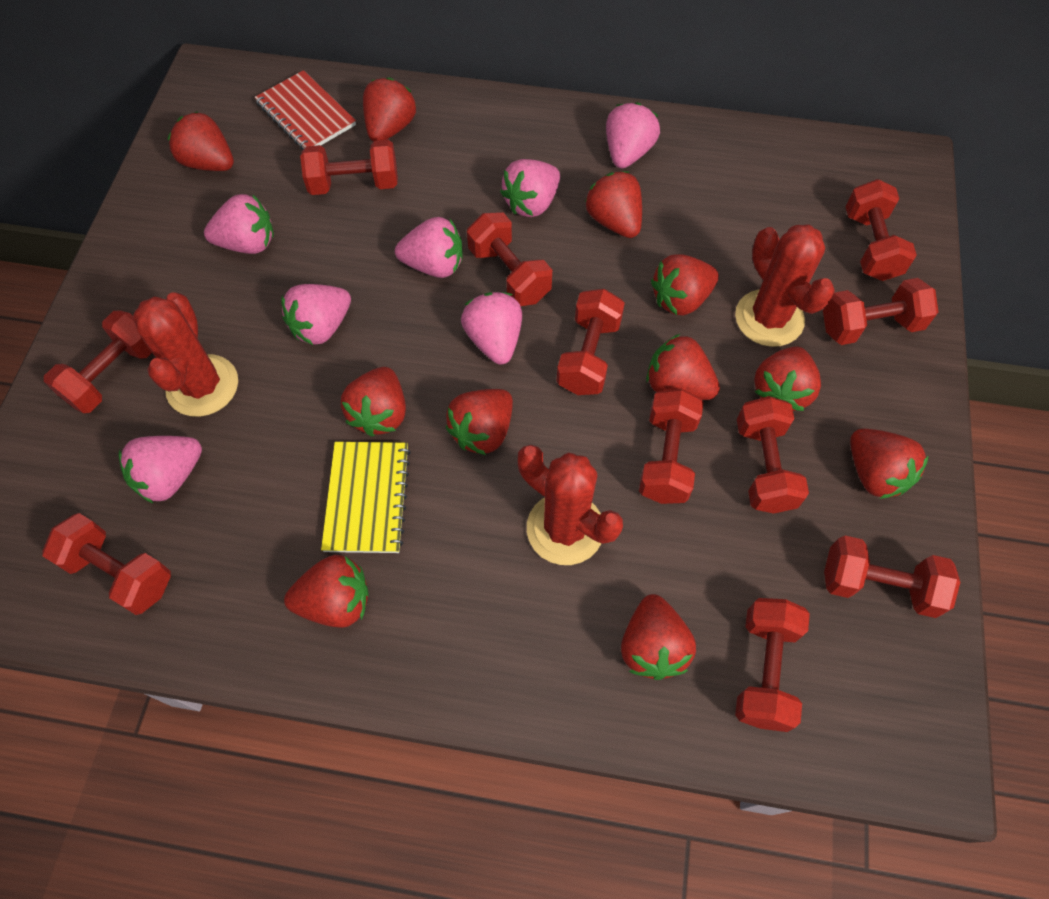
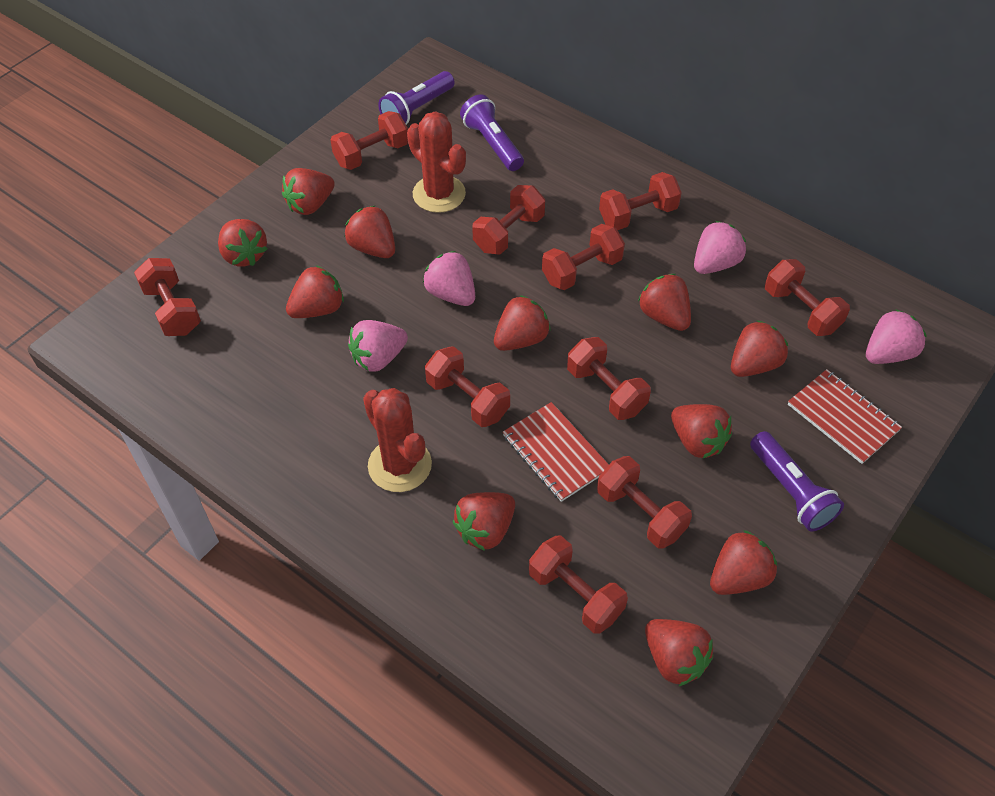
pink strawberry: [119,436,202,504] [204,194,274,254] [282,284,351,345] [395,217,463,278] [461,292,522,364] [500,159,560,217] [606,102,660,168] = 7 -> [348,320,408,372] [423,251,475,306] [694,221,746,274] [866,309,927,364] = 4
purple flashlight: none = 0 -> [378,71,455,125] [460,94,524,171] [750,431,844,532] = 3
red cactus: [133,292,238,417] [518,445,623,565] [735,224,835,347] = 3 -> [363,388,432,492] [407,111,466,213] = 2
red dumbbell: [42,513,171,615] [44,310,152,413] [300,140,398,195] [467,212,552,306] [557,289,625,395] [639,389,703,504] [735,598,810,732] [737,396,809,514] [823,278,938,345] [824,536,960,618] [845,179,917,281] = 11 -> [134,258,201,336] [331,111,408,170] [425,346,510,427] [472,185,545,255] [529,536,628,634] [542,224,625,290] [567,337,651,420] [597,456,692,548] [599,172,682,230] [765,259,850,336] = 10
red notebook: [254,70,356,150] = 1 -> [503,402,609,502] [788,369,902,464] = 2
yellow notebook: [321,442,411,553] = 1 -> none = 0

